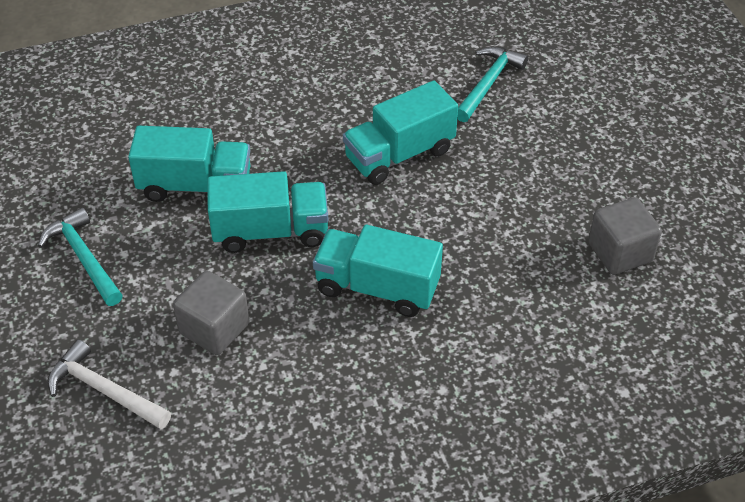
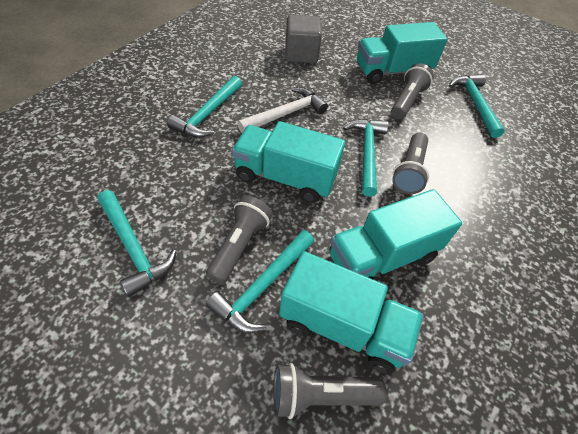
grey cube: [173,271,249,355] [588,197,662,275] = 2 -> [285,15,322,63] = 1
grey flashlight: none = 0 -> [206,196,272,284] [273,363,387,419] [391,63,434,119] [392,133,429,194] = 4
turquoise hammer: [38,207,123,306] [457,46,528,122] = 2 -> [98,190,177,297] [167,76,242,138] [206,230,314,333] [343,119,389,197] [449,74,505,138] = 5

